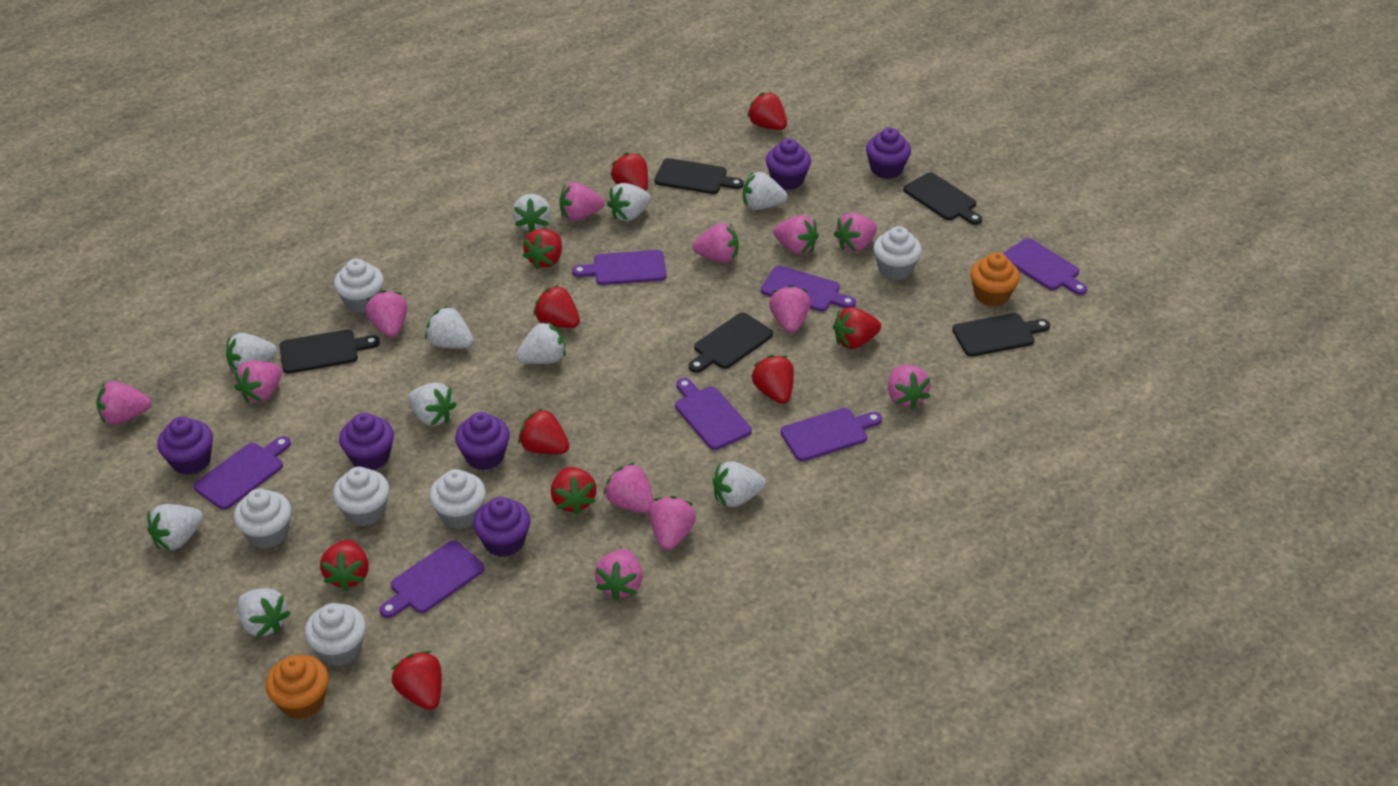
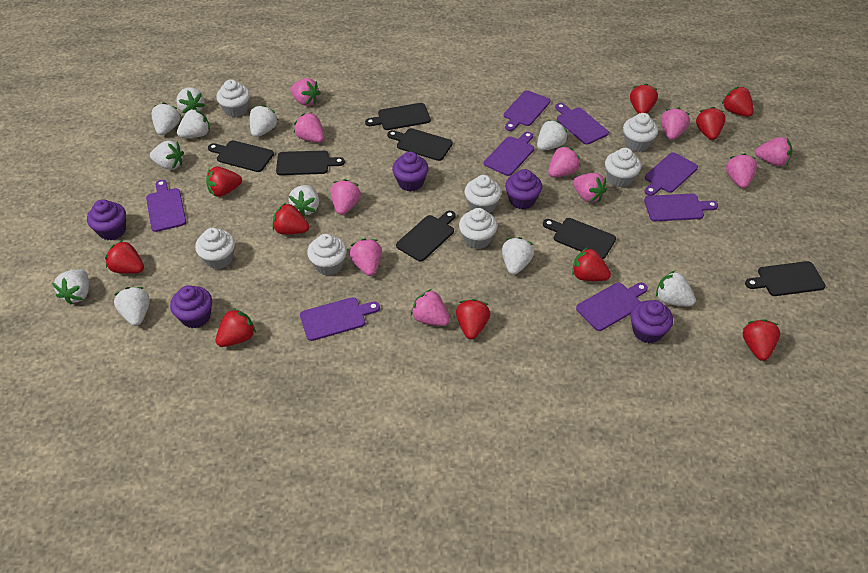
black cutting board: [279,329,380,374] [655,158,744,194] [689,312,773,373] [903,172,982,225] [952,313,1050,357] = 5 -> [208,140,274,172] [276,151,345,175] [365,103,431,130] [387,128,453,161] [396,211,456,262] [543,218,616,259] [745,261,826,296] = 7
orange cupcake: [266,655,329,719] [970,252,1020,307] = 2 -> none = 0
pink strawberry: [96,381,151,425] [234,361,282,403] [366,290,407,338] [559,182,604,221] [595,549,643,600] [603,463,654,513] [649,496,696,550] [692,223,738,263] [769,285,811,333] [773,215,819,255] [834,213,877,252] [888,365,931,409] = 12 -> [290,78,321,106] [294,112,324,143] [331,179,361,215] [350,238,382,276] [411,289,450,326] [548,146,581,177] [573,173,607,203] [661,107,690,140] [726,153,757,188] [755,137,792,166] = 10
purple cupcake: [157,417,213,475] [339,413,394,470] [455,412,510,470] [473,497,530,557] [766,138,811,190] [866,128,911,179] = 6 -> [87,200,126,240] [170,285,212,328] [392,151,428,191] [505,169,542,210] [630,300,673,343] = 5
purple cutting board: [193,436,291,510] [380,540,485,618] [572,250,667,285] [675,378,752,450] [761,266,856,312] [780,408,882,461] [1002,238,1087,295] = 7 -> [146,180,186,232] [300,297,380,341] [484,132,534,176] [504,90,550,131] [555,103,609,145] [576,283,648,331] [644,194,718,221] [645,153,698,196] = 8
white cupcake: [234,488,291,549] [305,603,366,666] [333,467,389,526] [334,259,384,313] [429,469,486,529] [873,226,922,280] = 6 -> [195,228,235,269] [216,79,250,117] [307,234,347,276] [459,208,497,249] [465,175,502,213] [605,148,641,188] [623,113,658,152] = 7
white strawberry: [147,504,203,550] [226,333,277,371] [238,588,291,638] [408,383,457,426] [425,306,473,349] [512,194,551,232] [516,321,566,364] [607,183,651,221] [713,461,766,507] [743,172,787,210] = 10 -> [52,269,89,305] [114,287,150,326] [150,140,184,170] [152,102,181,135] [176,87,205,114] [177,109,210,138] [249,105,278,137] [289,185,319,217] [502,237,534,275] [537,120,568,151] [656,271,696,306] = 11

